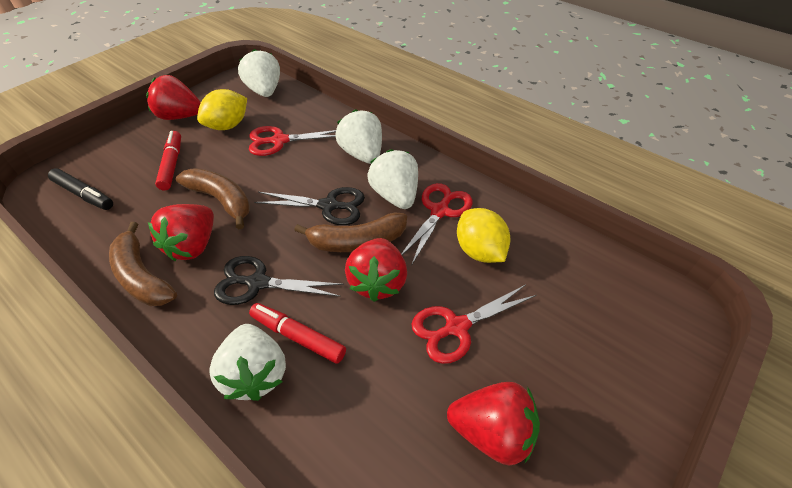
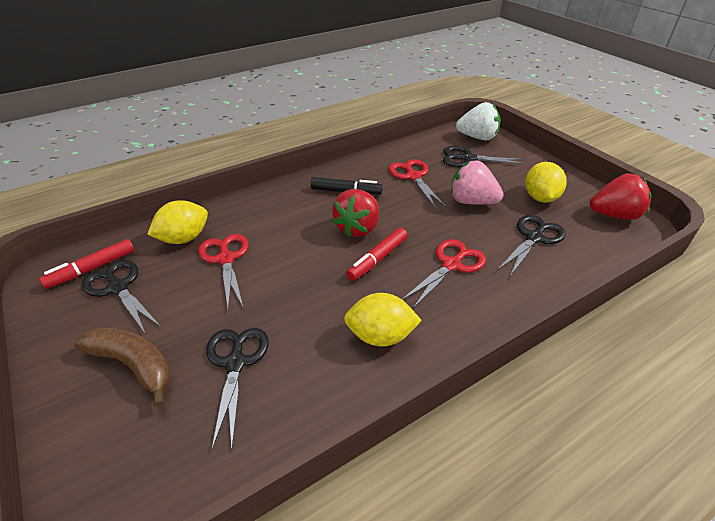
black scissors: [214,256,344,305] [254,187,365,225] = 2 -> [82,260,161,333] [206,328,269,451] [443,146,527,167] [497,215,566,276] = 4
brown banana: [109,222,177,306] [176,168,250,229] [294,213,407,252] = 3 -> [74,328,171,408] = 1
pink strawberry: none = 0 -> [451,160,504,205] = 1
red strawberry: [146,75,201,120] [148,204,214,261] [345,238,407,302] [447,382,540,466] = 4 -> [332,189,379,237] [589,173,651,220] = 2
white strawberry: [209,324,286,401] [238,49,280,97] [335,109,382,164] [368,149,418,209] = 4 -> [456,102,501,140] = 1
yellow lemon: [197,89,247,130] [457,208,510,263] = 2 -> [147,200,208,244] [344,293,422,347] [525,162,567,202] = 3

